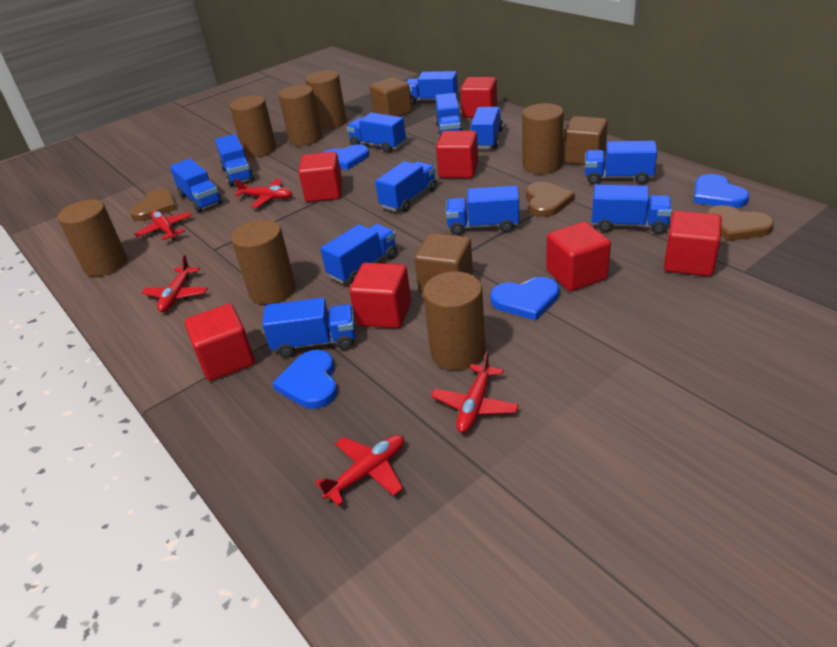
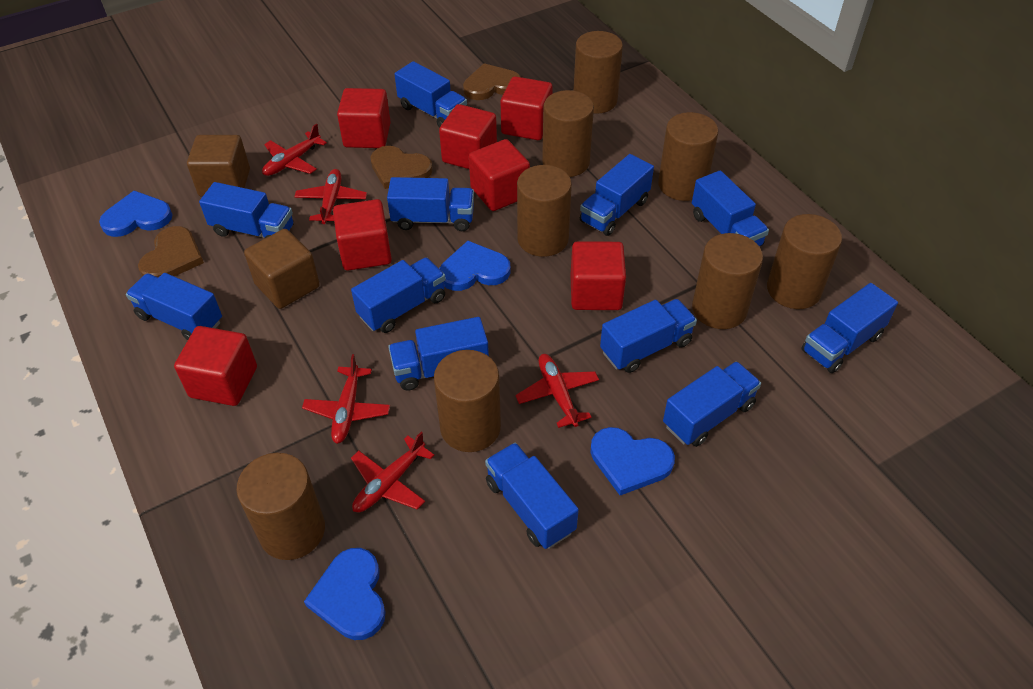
brown cube: [370,77,412,117] [415,233,473,293] [563,116,608,165] = 3 -> [187,135,250,197] [244,229,320,309] = 2
brown cylinder: [58,200,127,277] [230,95,276,157] [231,219,296,304] [278,85,322,146] [305,70,347,129] [423,271,485,370] [522,103,564,174] = 7 -> [236,453,325,560] [434,350,501,452] [517,165,572,257] [542,90,594,177] [574,31,623,114] [658,112,719,201] [692,233,763,329] [767,214,842,309] = 8

